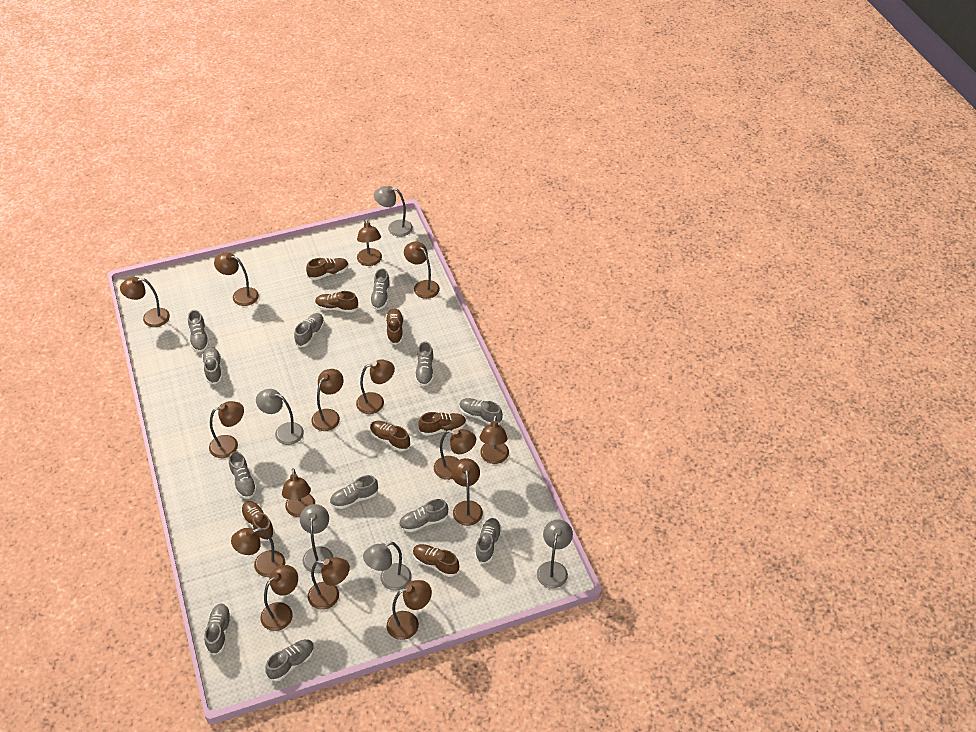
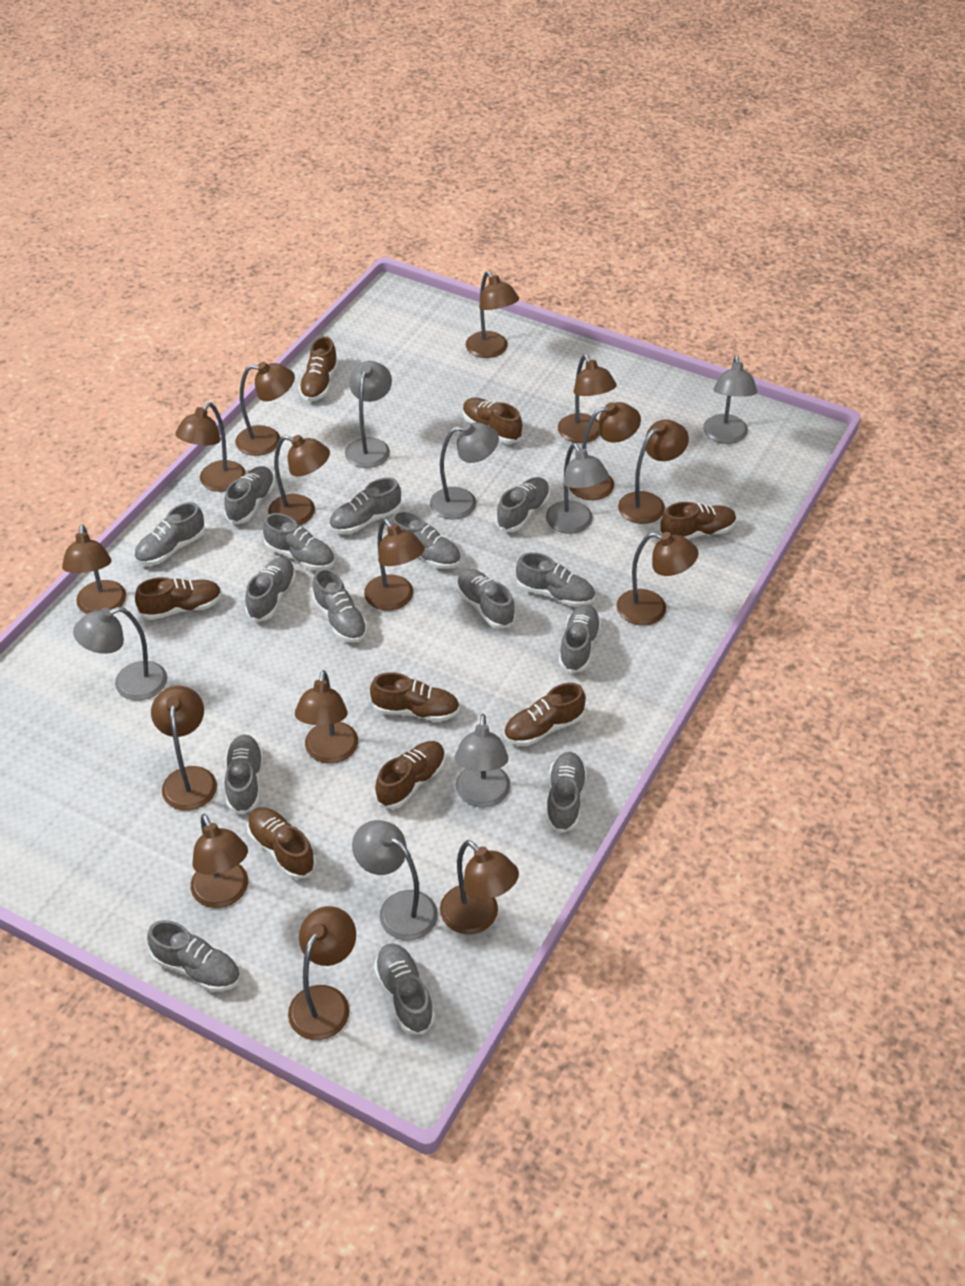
brown shoe: [241,501,275,541] [306,258,349,280] [315,291,359,313] [370,421,411,451] [386,308,404,345] [413,544,459,577] [418,412,466,436] = 7 -> [135,577,222,620] [247,807,316,879] [299,336,338,401] [370,672,460,722] [375,741,445,809] [463,397,523,444] [504,683,586,746] [660,502,737,539] = 8
grey lamp: [256,389,304,445] [300,504,333,573] [363,542,412,591] [374,186,413,237] [537,519,573,588] = 5 -> [73,607,167,701] [345,361,392,468] [352,820,438,941] [430,422,499,520] [455,714,510,808] [546,443,609,534] [703,355,757,444] = 7
grey shoe: [188,310,209,352] [202,347,222,384] [204,603,232,655] [229,451,257,499] [265,639,315,681] [294,313,324,347] [330,475,378,509] [370,269,390,310] [399,499,448,532] [415,341,434,386] [459,398,503,424] [475,518,502,564] = 12 -> [134,502,206,566] [147,920,240,992] [224,466,275,524] [225,734,263,815] [245,557,296,622] [263,513,335,570] [312,568,368,643] [329,478,401,534] [374,943,435,1035] [390,511,461,569] [456,569,515,629] [496,477,550,532] [516,552,595,607] [546,752,587,833] [559,605,601,674] = 15

